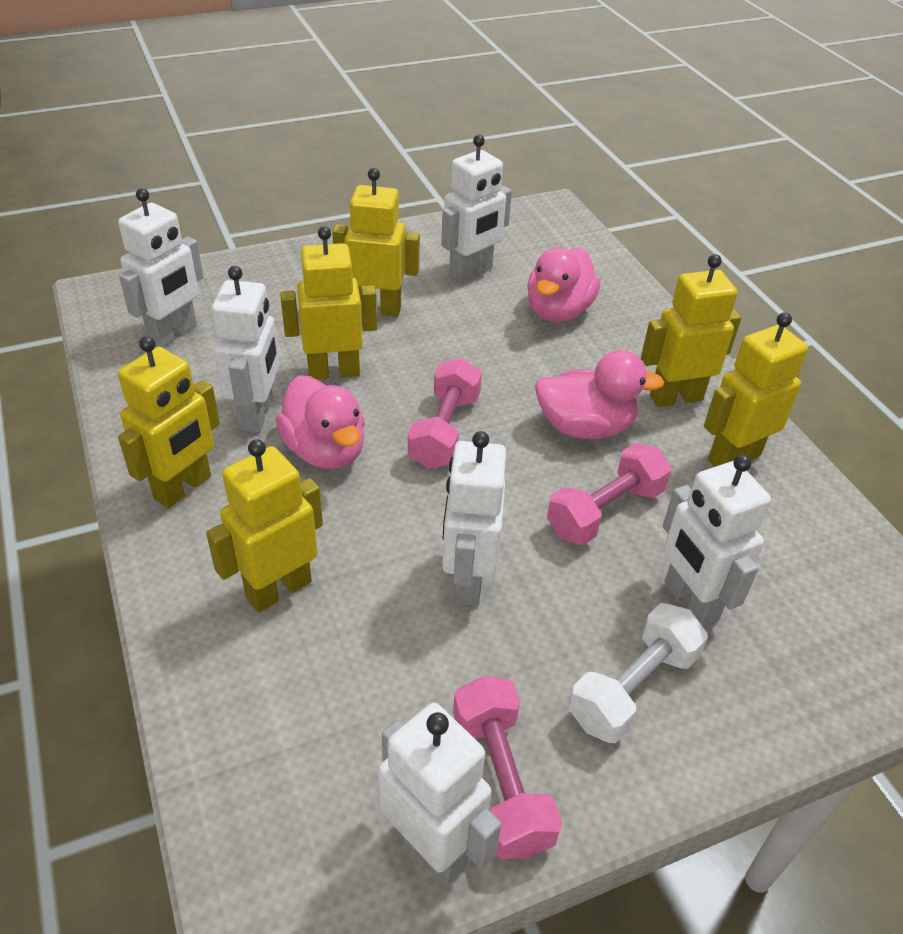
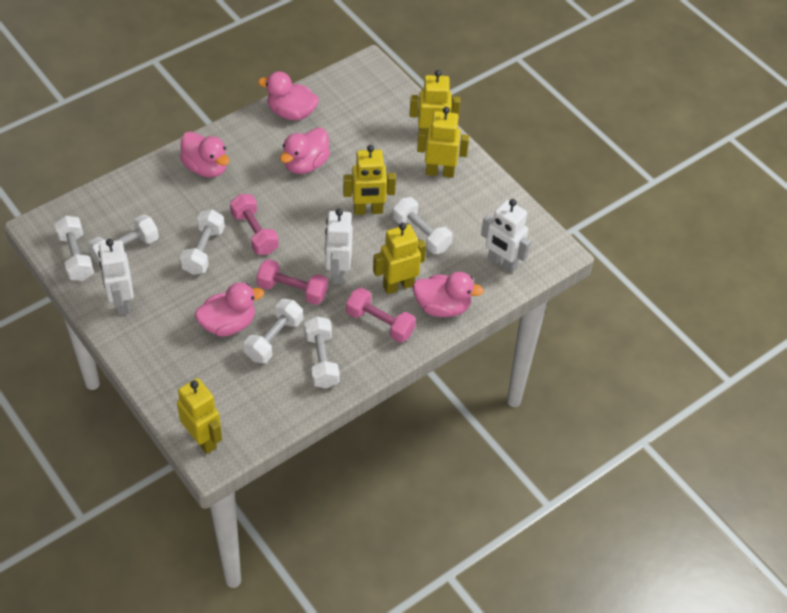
pink duck: [276,375,365,469] [527,248,600,322] [535,350,664,439] = 3 -> [180,132,229,178] [195,282,264,337] [258,71,319,120] [280,128,330,174] [413,272,484,317] = 5
white dumbbell: [569,603,708,743] = 1 -> [54,216,94,281] [88,214,159,265] [180,209,225,275] [244,299,303,364] [304,316,339,388] [393,197,453,254] = 6
white robot: [118,188,204,348] [212,266,280,433] [378,703,501,885] [441,135,512,283] [442,431,506,606] [663,454,771,627] = 6 -> [98,239,134,315] [325,208,353,284] [481,199,531,273] = 3
yellow robot: [118,336,220,508] [206,439,323,613] [280,226,377,380] [332,168,420,317] [641,254,741,407] [704,312,808,467] = 6 -> [177,378,222,454] [343,145,396,215] [373,223,426,294] [410,70,460,140] [417,107,469,178] = 5

